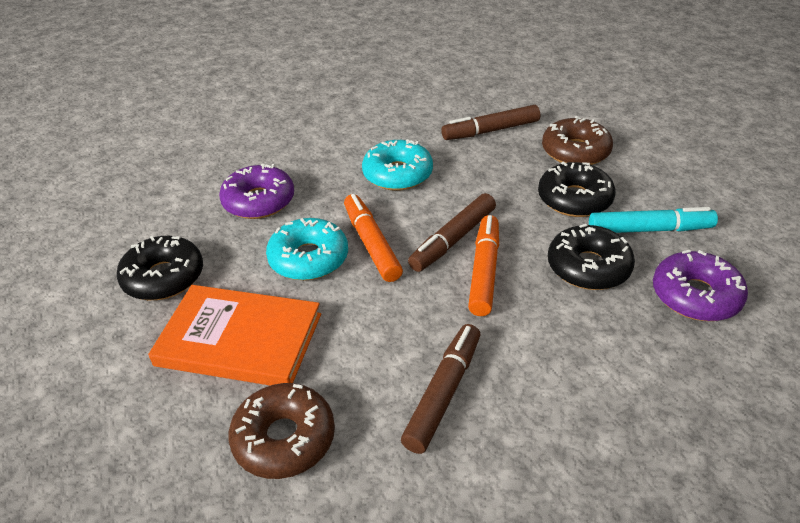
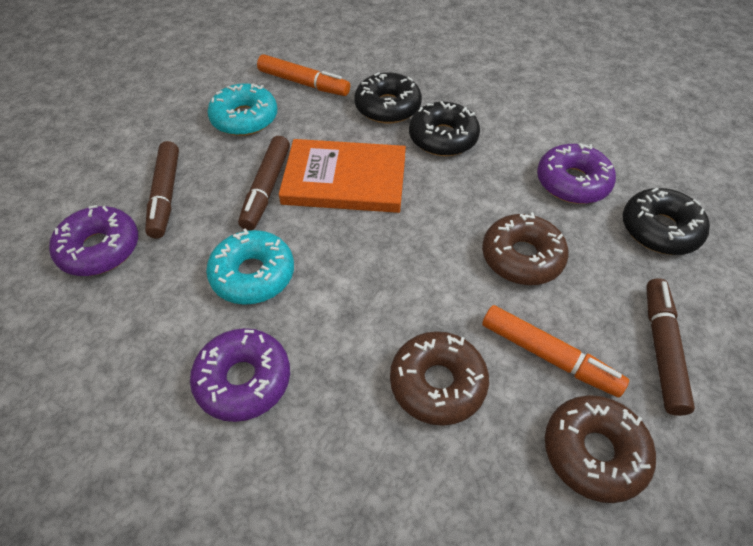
brown donut: [229,383,335,479] [542,116,613,165] = 2 -> [390,331,489,426] [482,212,569,285] [545,395,656,503] = 3
purple donut: [219,164,294,219] [653,250,748,321] = 2 -> [49,205,138,276] [190,328,290,422] [537,143,616,204] = 3
turquoise marker: [589,207,718,233] = 1 -> none = 0

